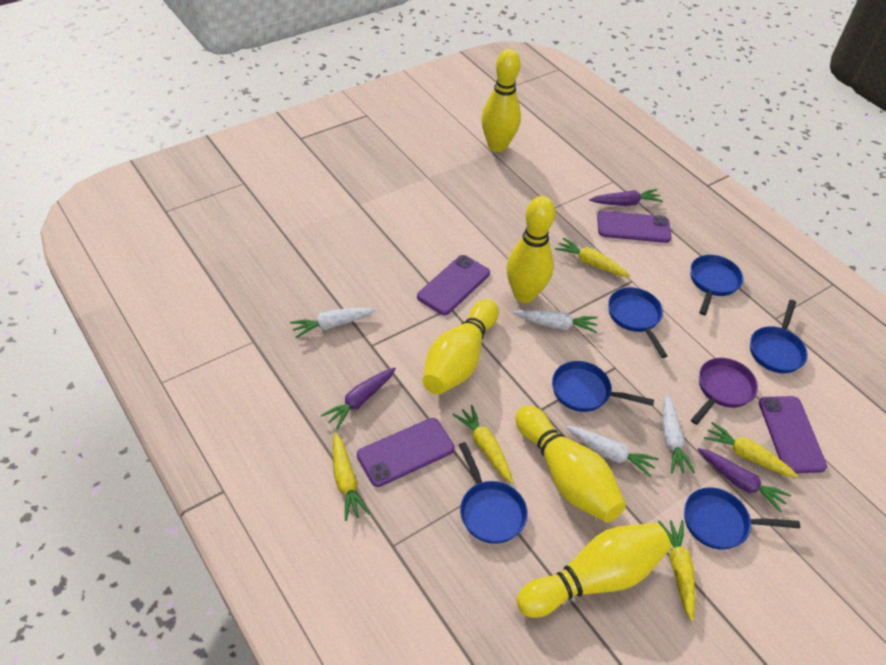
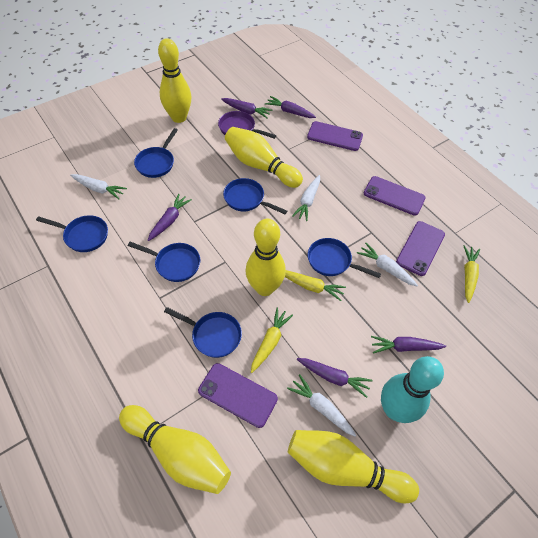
purple carrot: [321,367,396,430] [589,189,663,206] [698,448,791,513] = 3 -> [148,194,192,241] [221,98,272,118] [265,96,316,118] [297,358,373,398] [371,336,446,354] = 5
turquoise bowling pin: none = 0 -> [381,356,444,423] = 1
yellow carrot: [333,433,370,521] [452,405,513,483] [555,237,631,277] [658,520,695,621] [704,422,799,478] = 5 -> [251,308,293,373] [285,270,346,301] [463,245,480,303] = 3

